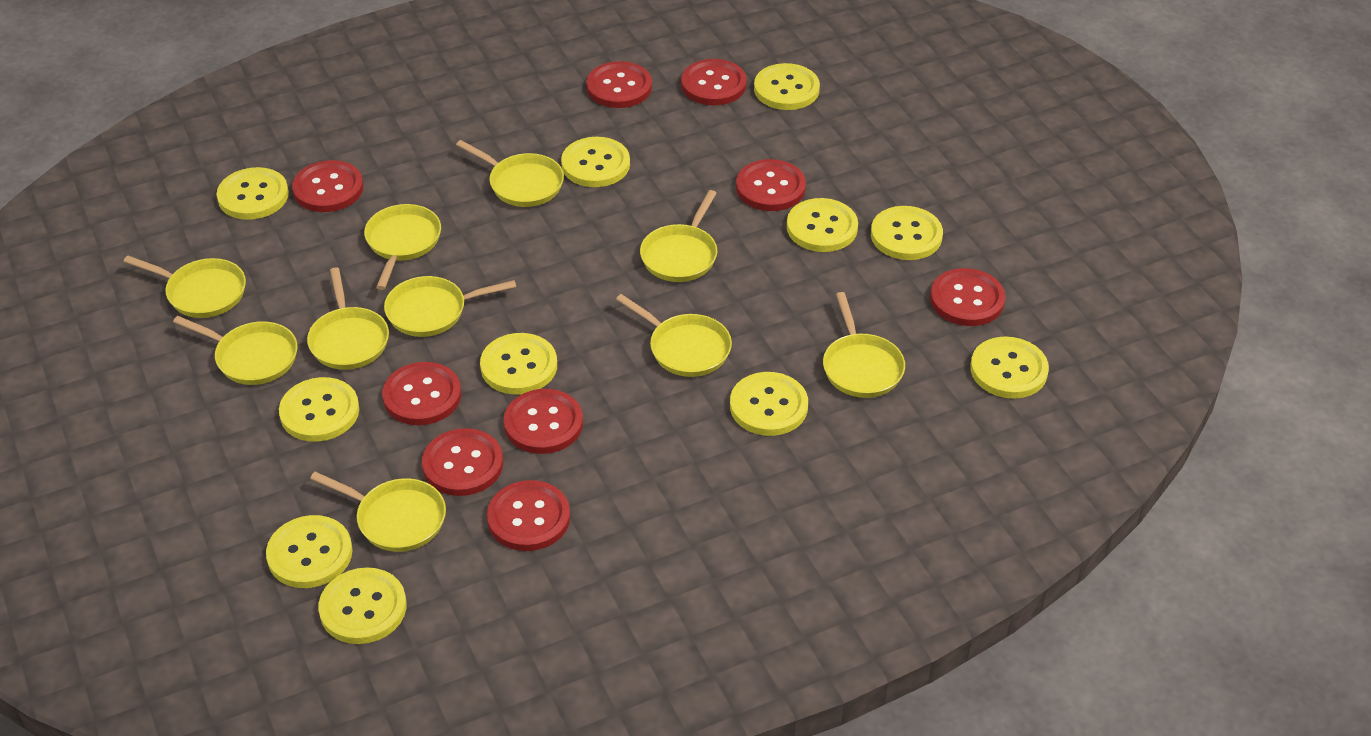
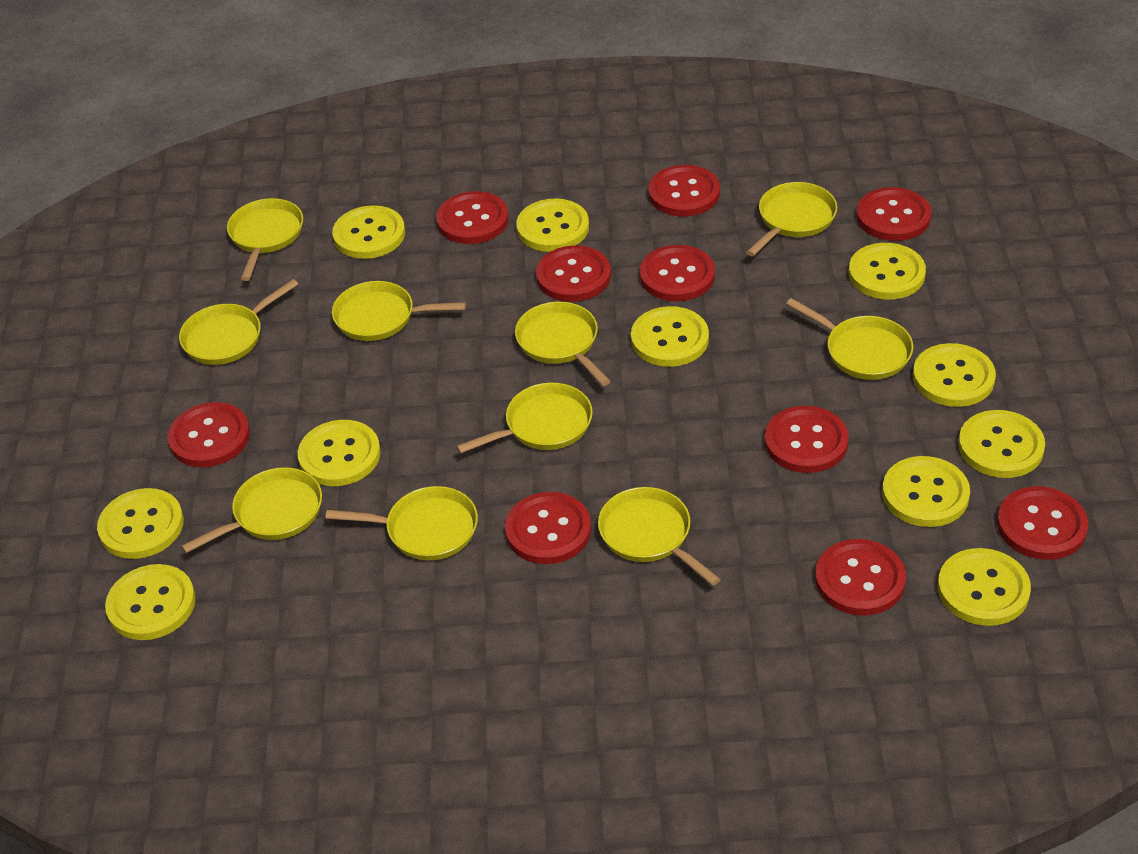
red button: [292,160,363,212] [382,362,461,425] [422,428,503,496] [487,480,570,551] [504,389,583,454] [586,61,652,108] [681,59,747,105] [736,159,806,211] [930,268,1005,326] = 9 -> [168,402,250,467] [436,191,509,244] [505,492,591,564] [536,245,611,302] [640,245,715,301] [648,165,720,217] [765,406,849,473] [815,539,906,615] [856,187,931,241] [997,486,1088,560] = 10

